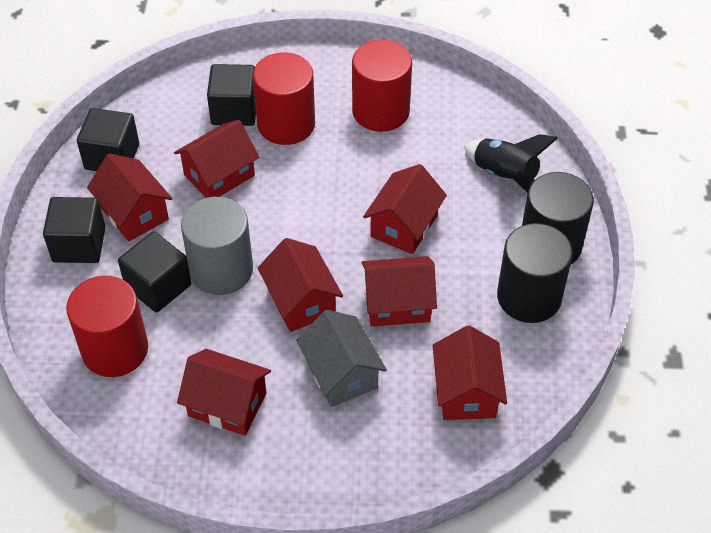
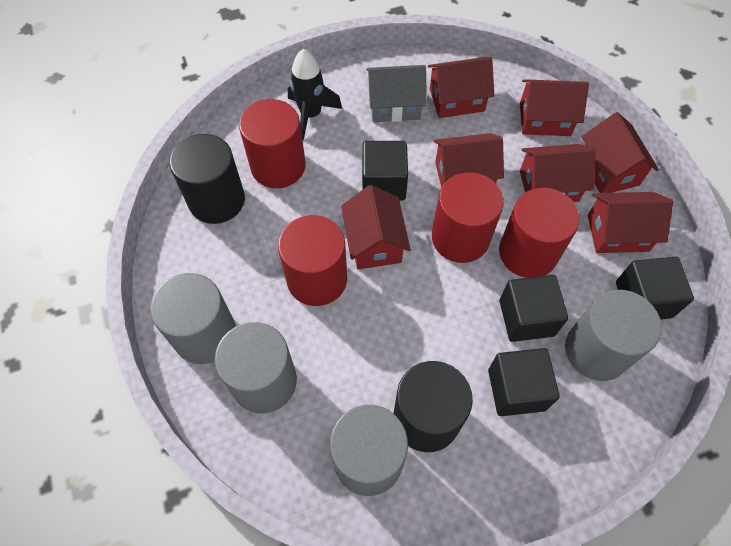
grey cylinder: [181,197,253,295] = 1 -> [150,273,236,364] [215,322,297,413] [330,405,408,496] [565,290,662,381] = 4
red cylinder: [66,276,148,377] [253,52,315,145] [352,40,412,132] = 3 -> [239,99,306,188] [278,215,347,306] [432,172,504,263] [499,188,580,278] = 4

